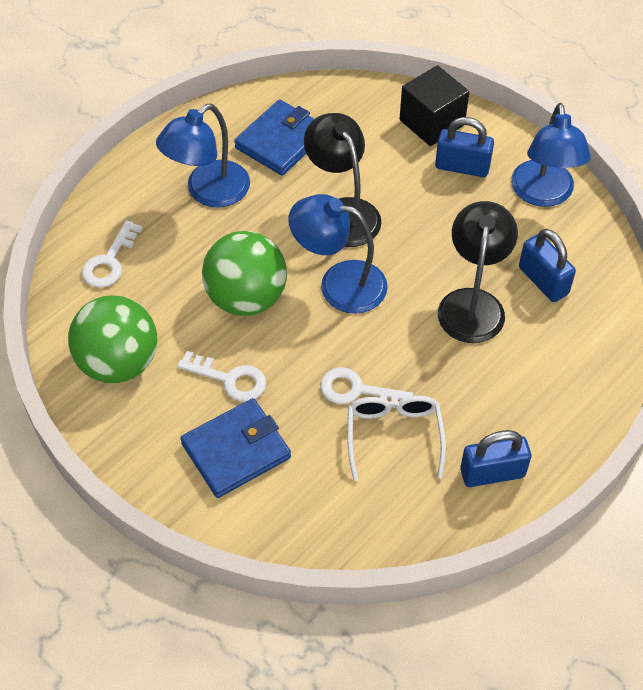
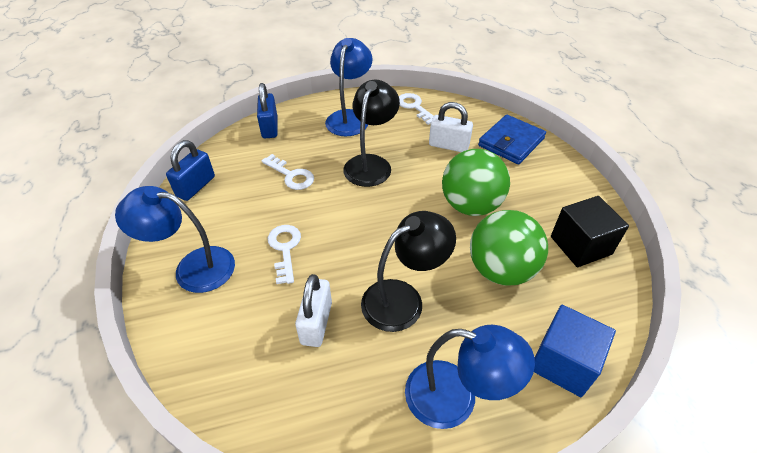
blue cube: none = 0 -> [534,305,616,397] = 1
blue padlock: [435,117,494,177] [460,430,531,487] [519,229,576,302] = 3 -> [166,140,215,201] [257,83,277,138] = 2
blue wallet: [180,398,291,498] [234,99,314,176] = 2 -> [478,115,546,164] = 1
white glasses: [347,396,446,481] = 1 -> none = 0
white padlock: none = 0 -> [295,274,332,347] [429,102,473,152] = 2

